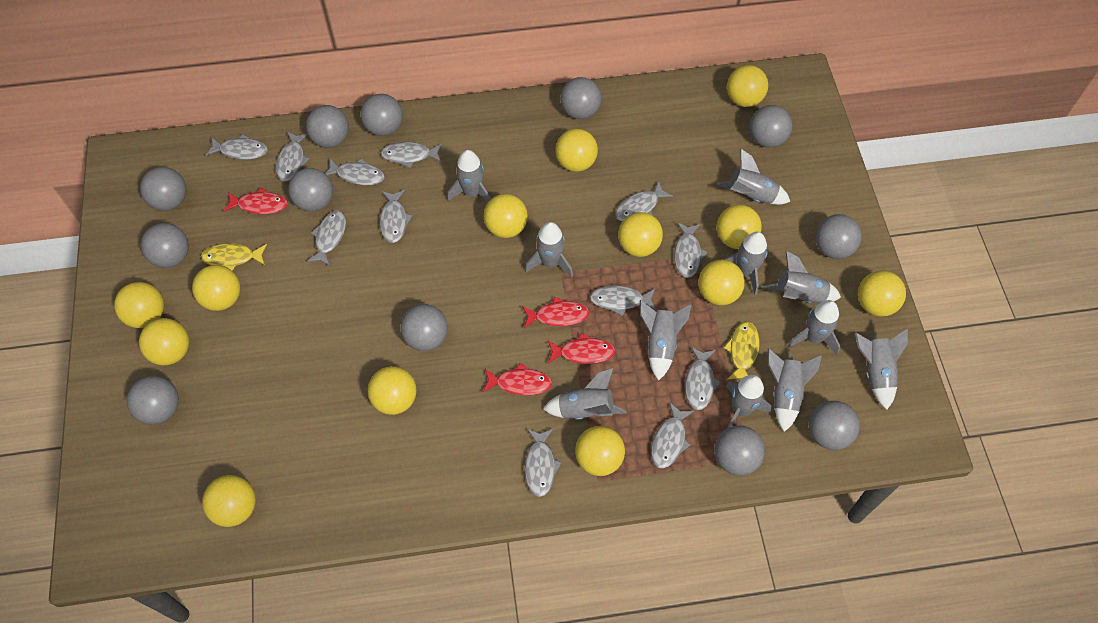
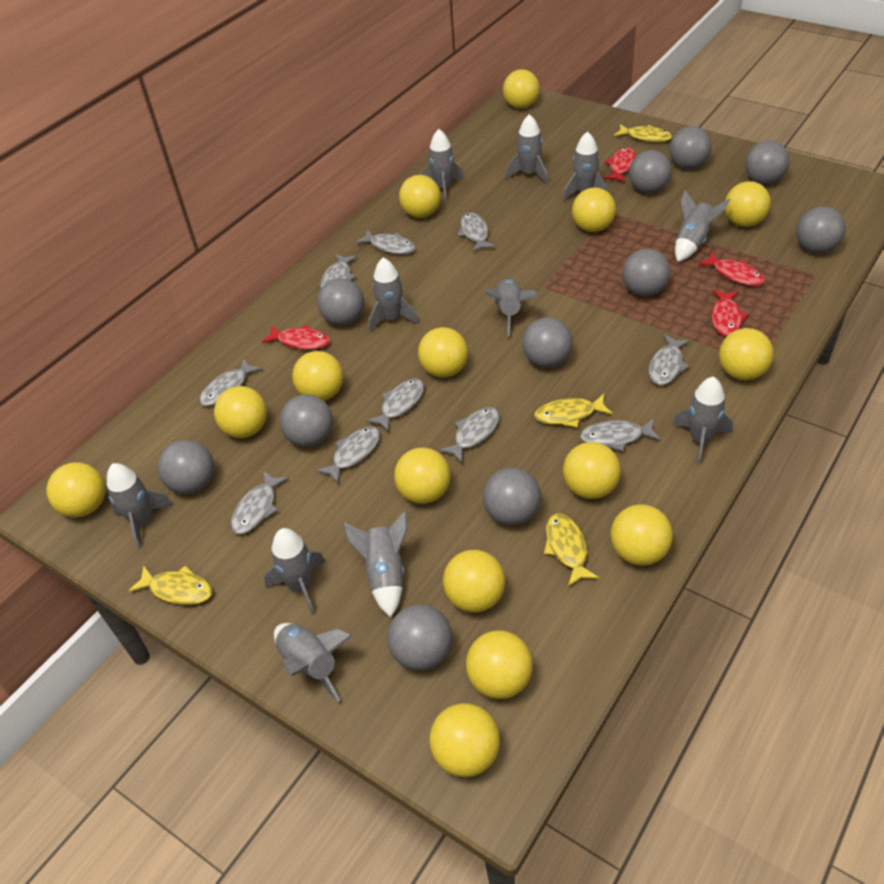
grey ball: [127,376,179,425] [140,167,186,211] [141,223,189,268] [288,168,333,212] [306,105,349,148] [360,94,403,136] [400,304,448,351] [560,77,601,119] [714,425,765,476] [749,105,792,148] [809,401,860,450] [815,214,862,259] = 12 -> [158,440,214,494] [280,394,333,447] [317,278,364,326] [387,604,452,671] [483,467,541,526] [522,317,573,368] [622,249,671,297] [629,150,672,194] [669,126,712,169] [745,141,790,184] [796,206,846,253] = 11
grey fish: [206,134,268,160] [276,132,309,182] [307,210,346,266] [325,158,385,185] [380,190,412,243] [381,142,442,168] [525,429,562,497] [590,285,656,316] [615,181,673,221] [651,402,694,469] [674,222,707,278] [685,347,721,410] = 12 -> [199,358,262,406] [231,471,289,534] [316,426,380,484] [320,254,357,288] [356,229,416,254] [366,378,425,432] [438,407,500,463] [458,212,495,252] [580,419,661,452] [649,334,690,385] = 10
yellow ball: [114,282,164,328] [139,318,189,366] [192,265,240,311] [202,475,256,527] [368,366,417,415] [483,194,528,238] [555,129,598,172] [575,426,625,476] [618,212,663,257] [698,260,745,305] [716,205,762,249] [727,65,768,107] [858,270,906,317] = 13 -> [46,462,106,517] [214,386,267,438] [292,351,343,401] [394,448,451,504] [399,175,441,218] [418,327,468,378] [429,703,500,777] [443,550,505,613] [466,630,533,699] [503,69,540,109] [563,442,621,499] [572,187,616,232] [611,504,673,565] [719,328,774,380] [725,181,771,227] = 15
yellow fish: [201,243,267,271] [724,322,760,380] = 2 -> [128,565,213,605] [534,394,613,428] [544,514,599,587] [614,124,672,142] = 4

